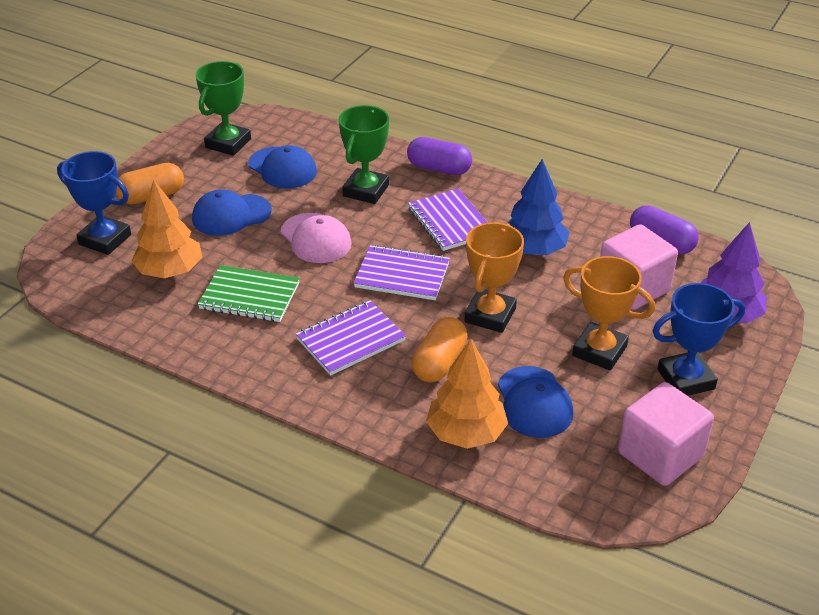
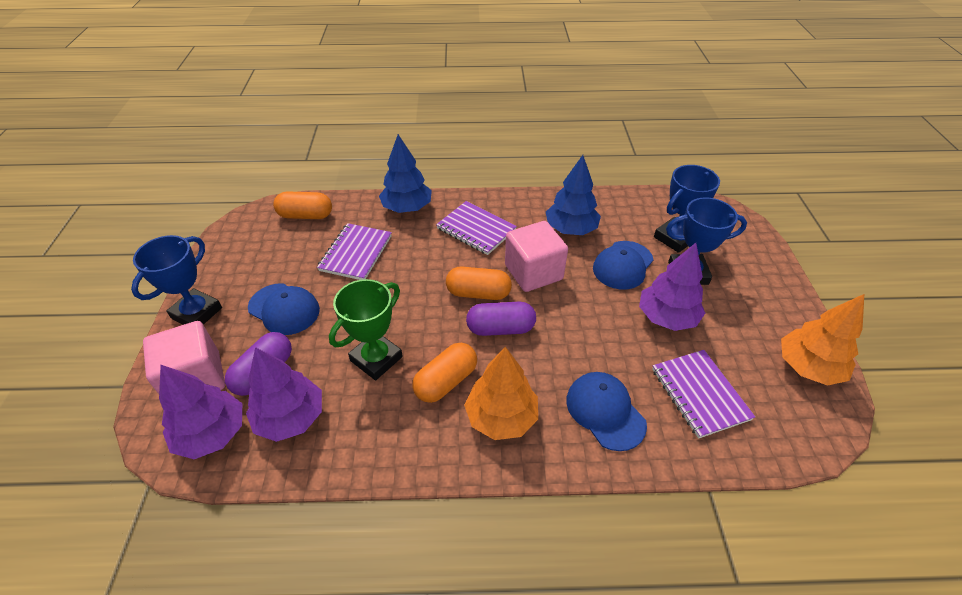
blue tree: [506,159,570,255] = 1 -> [379,134,432,213] [546,155,601,235] = 2
blue trophy: [57,151,131,255] [652,283,745,396] = 2 -> [131,235,222,325] [654,165,720,253] [666,197,747,285] = 3
green notebook: [198,265,300,322] = 1 -> none = 0
green trophy: [196,61,251,156] [339,105,389,204] = 2 -> [329,279,403,380] = 1
orange capsule: [116,163,184,204] [412,317,467,383] = 2 -> [273,191,332,219] [412,343,477,403] [446,267,512,300] = 3
orange trophy: [465,222,524,333] [563,256,655,371] = 2 -> none = 0
pink cap: [281,213,352,263] = 1 -> none = 0
purple tree: [701,222,767,323] = 1 -> [159,365,242,459] [246,347,322,442] [639,243,705,331] = 3

